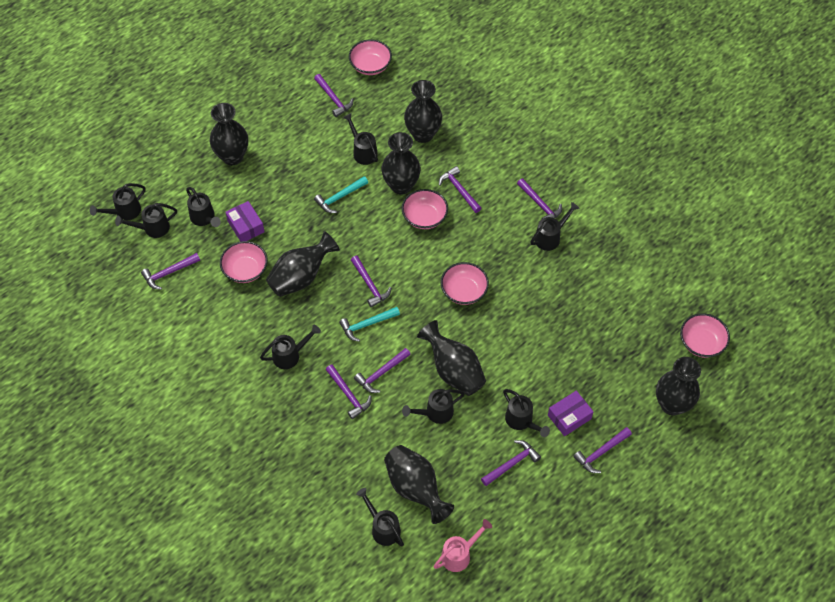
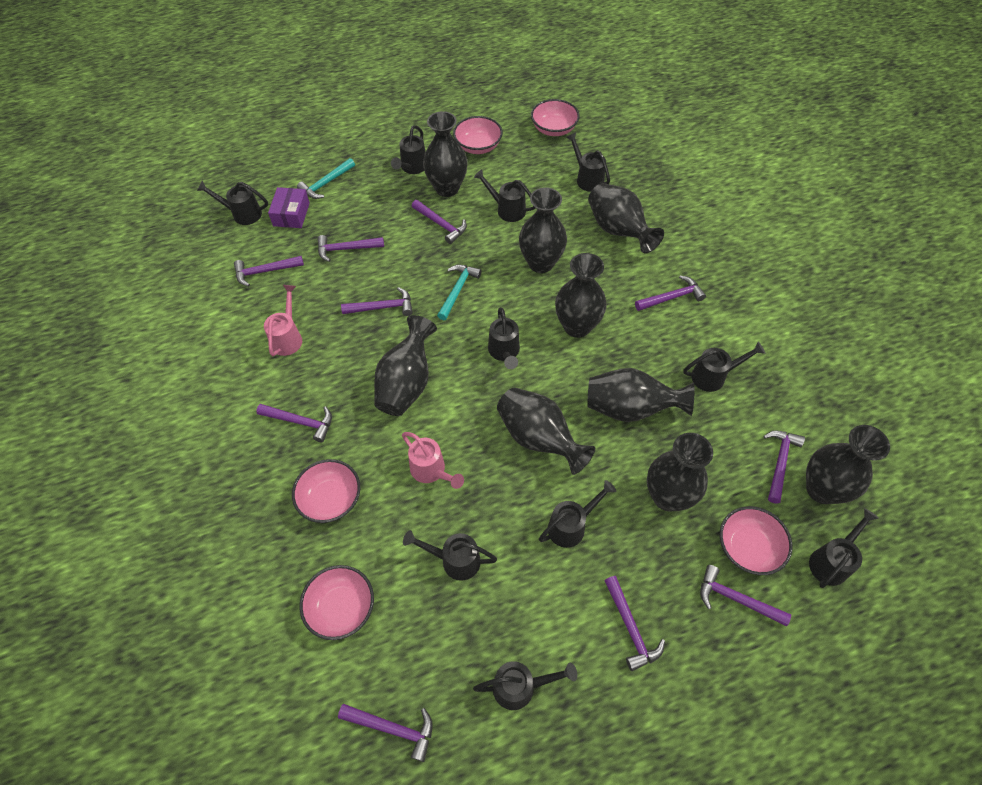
black vase: [210,103,248,165] [266,231,340,297] [381,132,421,195] [384,445,454,524] [404,80,442,143] [417,320,486,396] [656,357,701,415] = 7 -> [374,315,437,416] [423,111,468,197] [497,387,595,475] [519,187,567,273] [555,253,607,338] [587,368,695,422] [588,183,664,253] [647,433,713,511] [806,425,890,504] = 9
black watering can: [90,183,146,220] [115,203,177,238] [186,187,221,227] [260,325,321,369] [343,113,378,165] [356,488,404,547] [402,389,465,424] [503,389,550,437] [530,202,579,251] = 9 -> [197,181,268,225] [391,125,426,174] [403,530,497,581] [473,661,577,710] [474,169,536,222] [488,307,520,369] [539,480,616,548] [566,132,610,192] [683,342,765,392] [809,508,879,588] = 10
pink watering can: [434,519,492,572] = 1 -> [264,285,302,356] [402,432,464,489] = 2
purple box: [225,201,265,242] [548,391,594,436] = 2 -> [268,187,310,228] = 1
purple hammer: [141,253,200,290] [314,74,353,117] [326,364,372,419] [351,256,391,307] [354,348,411,393] [439,166,481,213] [481,440,541,486] [517,178,562,219] [573,427,632,473] = 9 -> [234,256,304,286] [256,404,332,442] [317,235,384,262] [338,704,433,762] [341,287,413,316] [412,200,467,244] [604,576,665,671] [635,275,706,311] [700,565,791,626] [763,431,805,504] = 10

